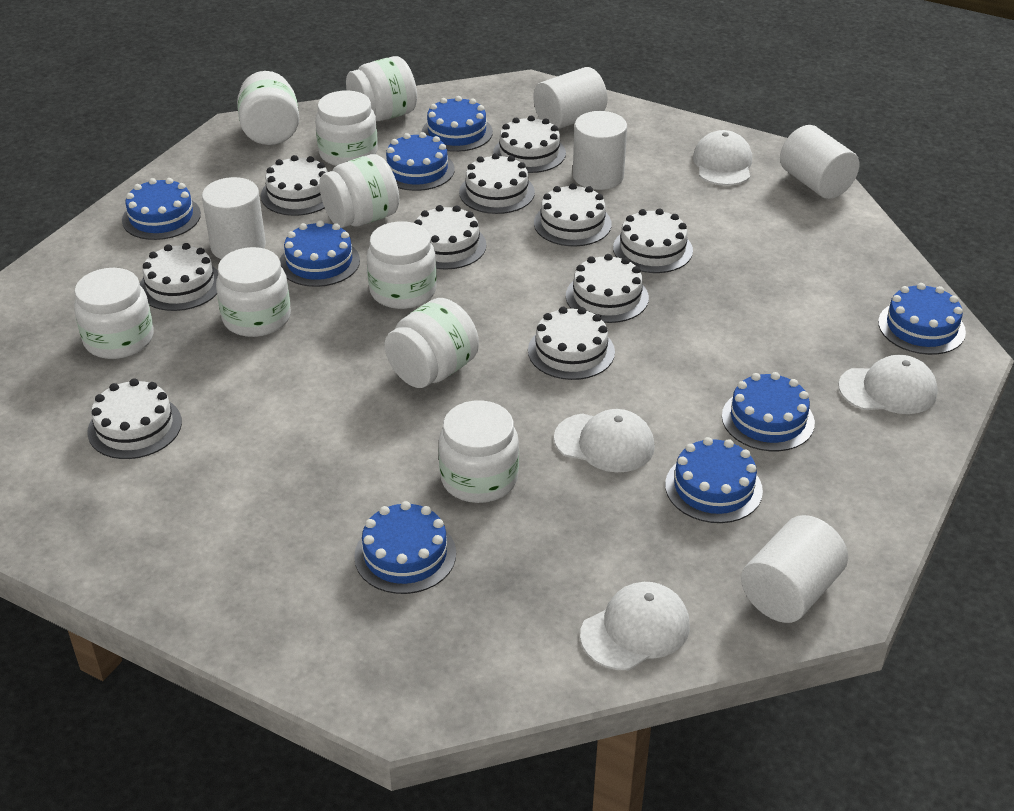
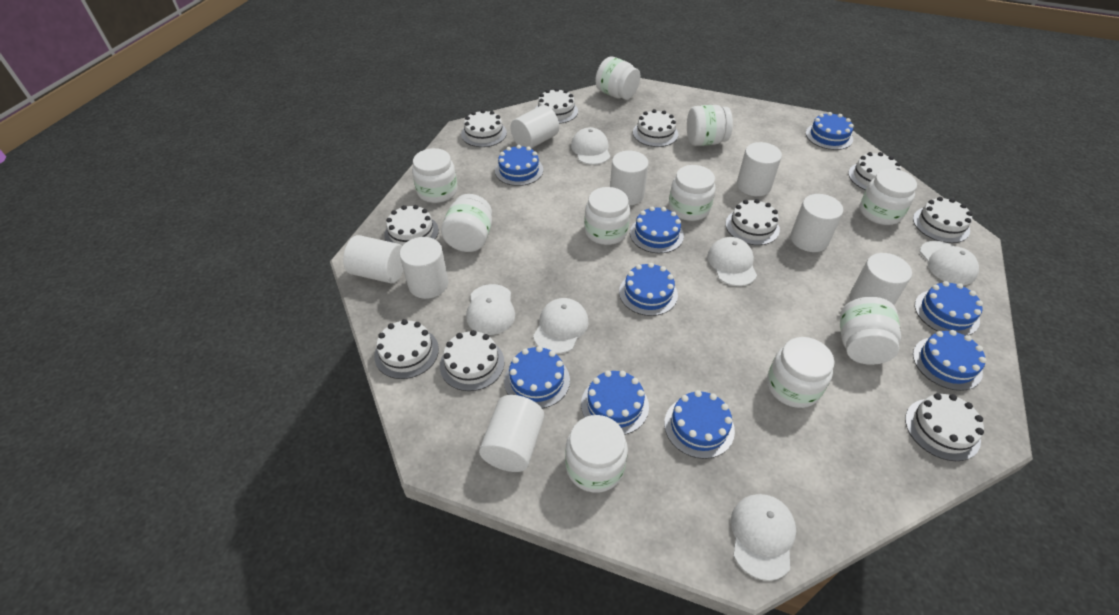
blue cake: [122,178,201,240] [280,220,360,287] [354,501,456,594] [385,132,455,191] [422,96,493,152] [665,437,763,523] [722,372,815,451] [878,283,966,355] = 8 -> [495,145,543,186] [504,346,570,409] [581,370,649,435] [619,263,678,316] [630,206,684,253] [664,390,735,459] [806,112,854,150] [913,330,986,391] [915,281,983,336] = 9
white cap: [554,409,655,472] [580,582,690,670] [693,130,752,186] [838,355,938,414] = 4 -> [466,284,515,335] [533,298,588,354] [571,127,611,165] [707,237,757,286] [731,494,796,581] [920,241,979,285] = 6
white cylinder: [202,177,266,259] [533,67,607,129] [573,111,627,190] [741,515,848,623] [780,125,859,199] = 5 -> [343,235,403,284] [400,237,448,299] [479,395,544,472] [511,105,559,149] [610,151,649,206] [737,142,782,196] [790,194,843,252] [850,253,912,305] = 8
white jar: [74,268,154,359] [216,247,291,337] [237,71,299,145] [315,90,378,166] [319,154,399,228] [346,56,417,121] [367,221,437,309] [385,298,479,388] [438,400,519,503] = 9 -> [412,148,458,203] [441,194,492,252] [565,415,628,493] [584,187,630,245] [595,56,640,100] [669,165,716,221] [687,105,733,146] [767,337,835,408] [840,297,901,365] [860,169,917,225] = 10

